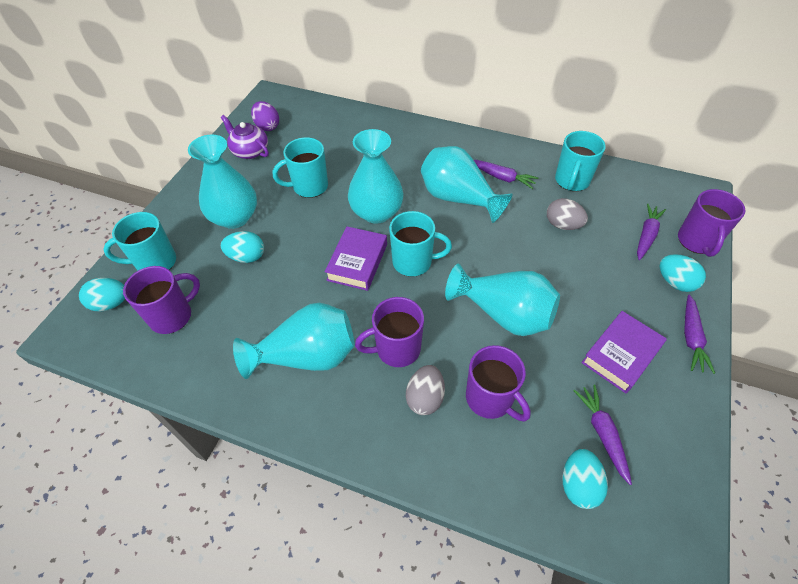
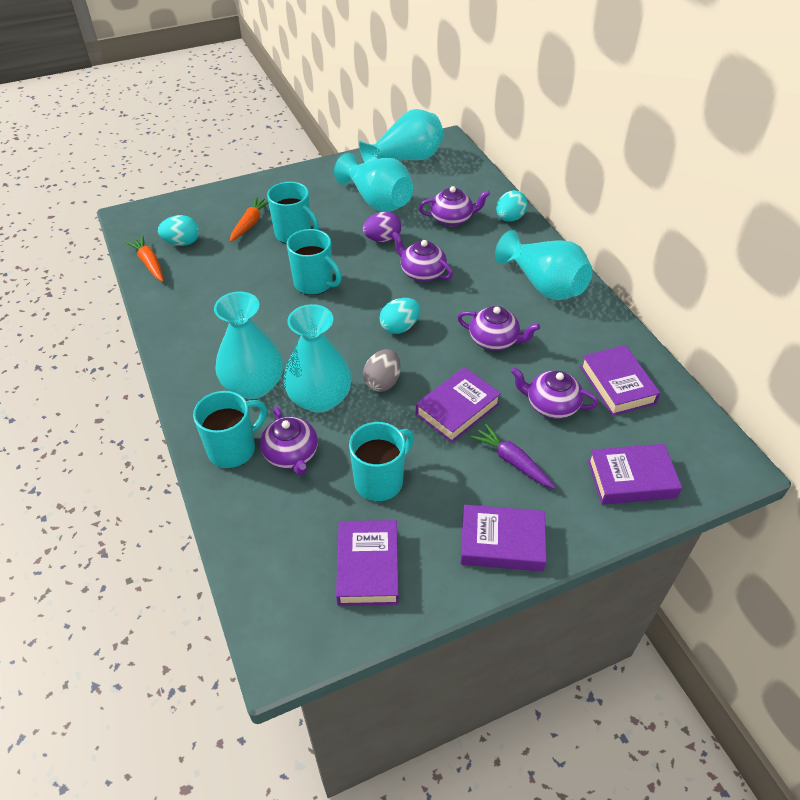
grey egg: [406,365,445,415] [547,198,588,230] = 2 -> [363,349,400,392] = 1
orange carrot: none = 0 -> [125,235,164,282] [230,197,269,242] = 2
purple book: [325,226,387,291] [581,311,667,394] = 2 -> [336,520,399,606] [415,367,501,443] [460,505,547,571] [580,345,660,416] [588,444,682,505] = 5
purple carrot: [474,160,538,189] [573,385,632,485] [637,204,666,260] [684,294,715,374] = 4 -> [471,424,556,489] = 1
purple mug: [123,266,200,334] [355,297,424,367] [466,345,531,421] [678,189,746,257] = 4 -> none = 0
purple teapot: [221,115,269,159] = 1 -> [260,407,318,476] [392,231,453,282] [419,186,490,226] [457,306,540,351] [511,367,599,419] = 5
turquoise egg: [79,278,125,311] [221,231,264,263] [562,449,608,509] [660,254,706,292] = 4 -> [158,215,199,246] [379,298,420,334] [496,190,528,222] = 3

